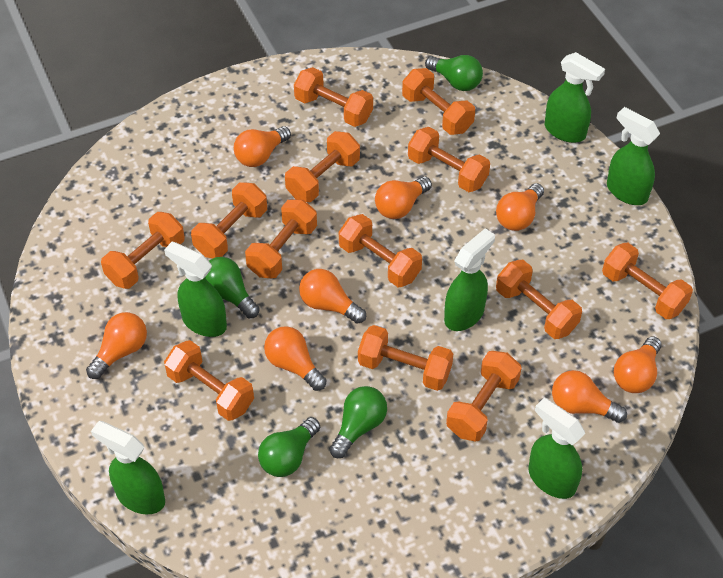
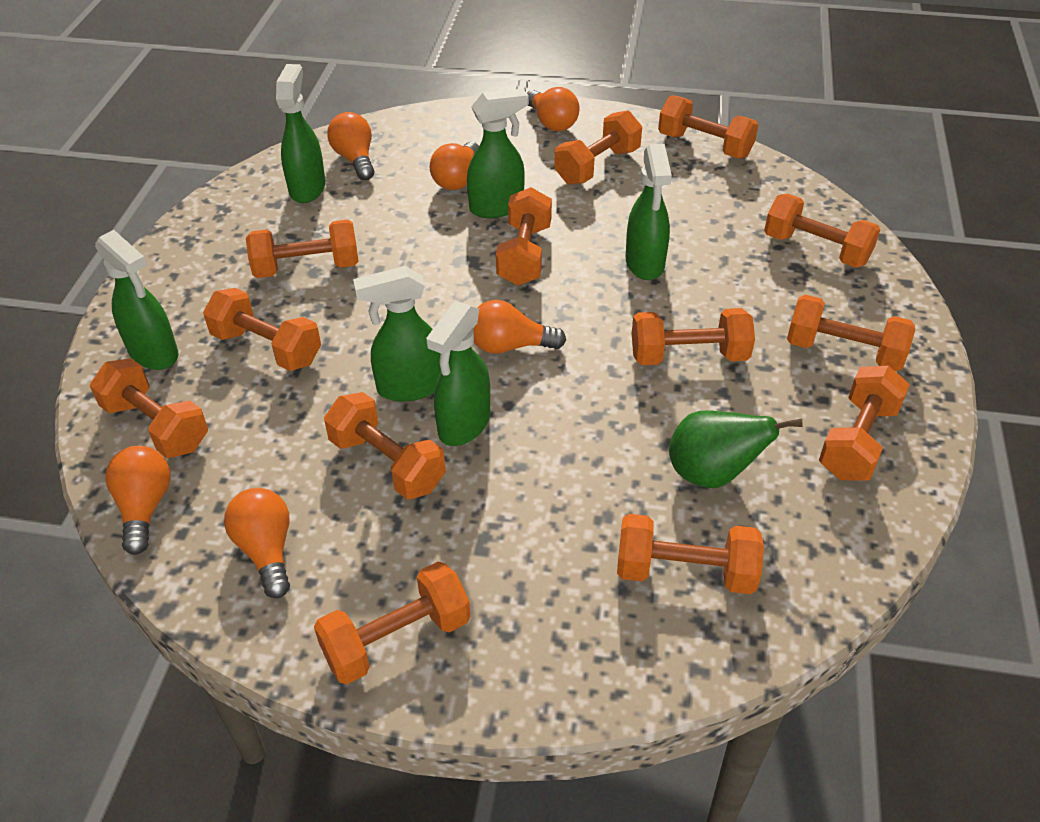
green light bulb: [205,257,260,318] [258,417,320,477] [329,386,387,458] [425,55,483,91] = 4 -> none = 0
green pear: none = 0 -> [669,410,803,488] = 1
orange light bulb: [86,312,147,379] [234,126,291,167] [264,326,327,391] [299,269,366,324] [375,177,432,219] [496,183,544,231] [552,370,627,423] [614,336,662,393] = 8 -> [105,446,171,555] [224,488,290,598] [327,112,374,180] [429,142,479,190] [473,300,566,354] [527,87,579,131] = 6

